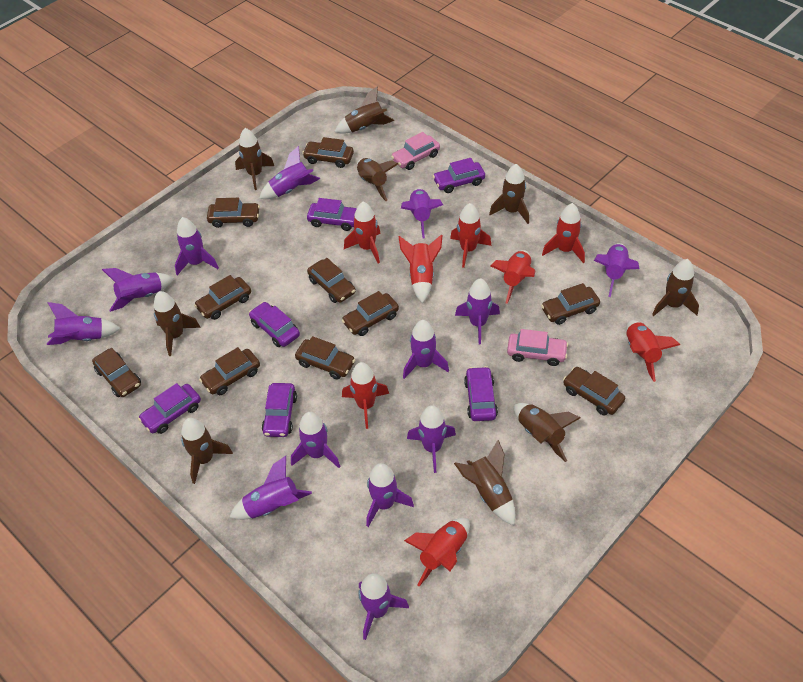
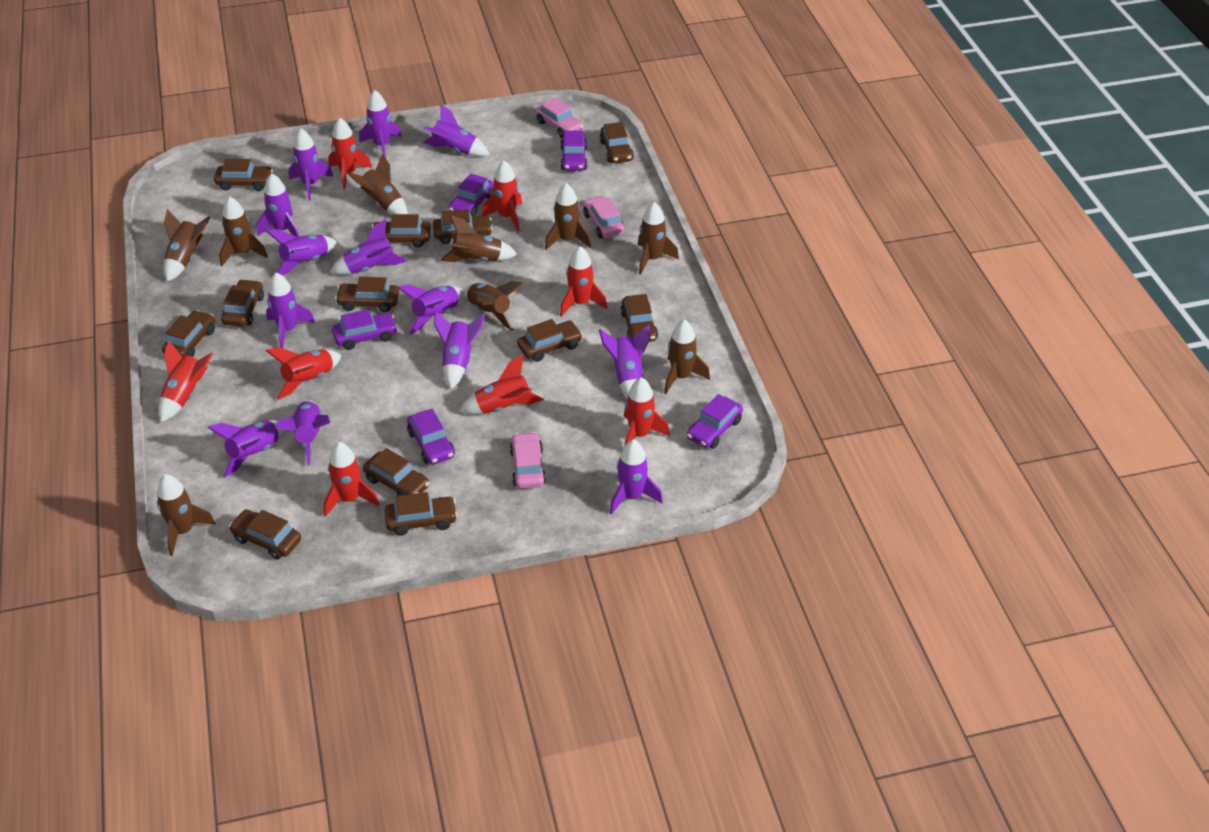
brown car: [92,348,141,397] [194,275,251,320] [199,347,260,395] [207,198,260,228] [295,336,355,379] [302,137,354,168] [307,258,356,303] [341,291,399,336] [541,283,600,325] [563,367,625,415] = 10 -> [162,310,215,357] [214,159,273,191] [221,279,264,327] [229,509,301,559] [335,277,399,312] [363,448,430,496] [372,214,431,247] [385,492,457,536] [433,209,492,244] [517,319,582,362] [599,122,634,163] [620,294,658,342] = 12
pink car: [391,132,440,170] [507,329,568,366] = 2 -> [510,432,546,489] [535,97,584,138] [583,196,625,238] = 3
purple car: [138,383,201,434] [249,302,300,347] [262,383,297,437] [307,198,357,231] [433,158,485,193] [464,366,498,421] = 6 -> [332,309,397,350] [407,409,455,465] [449,173,493,216] [560,130,587,171] [687,394,743,449] = 5

